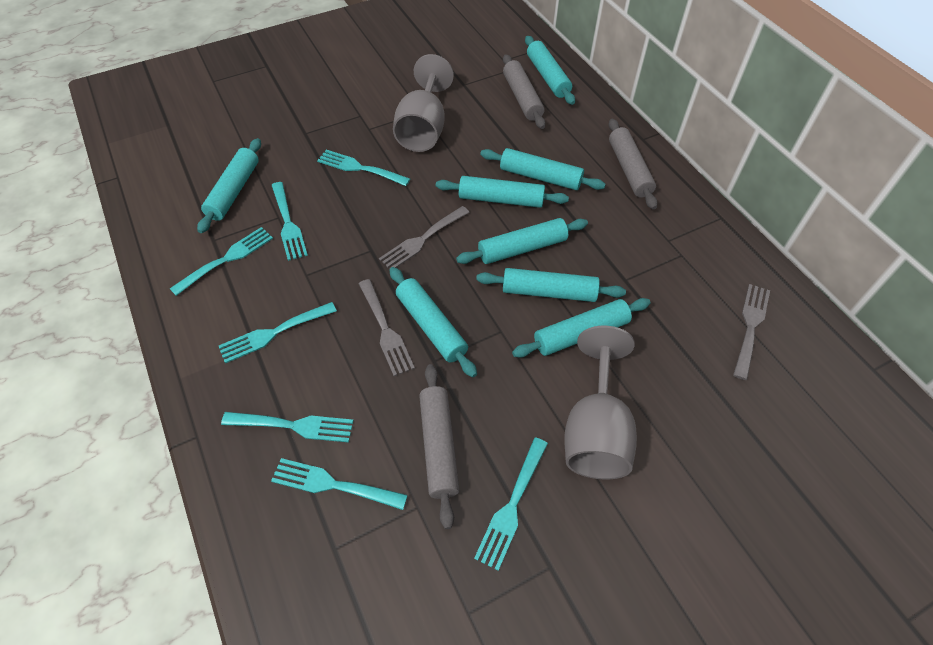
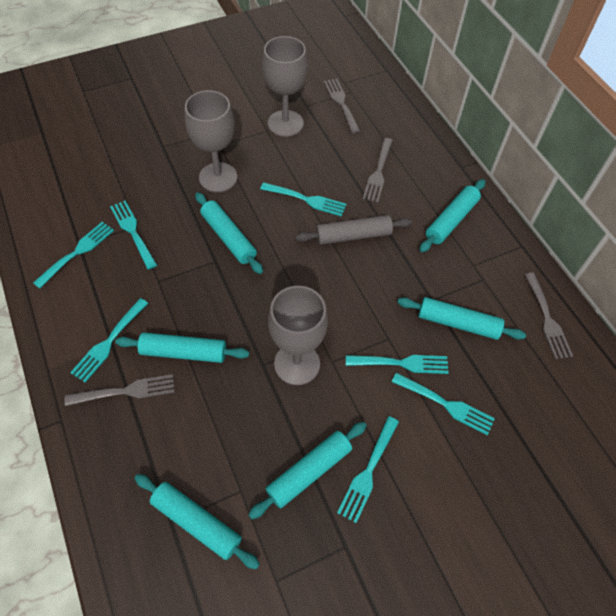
grey fork: [359,279,415,376] [379,206,470,269] [733,284,770,380] = 3 -> [65,374,175,406] [324,79,360,133] [363,138,393,203] [524,273,573,359] = 4
grey goblet: [393,54,454,152] [564,326,637,479] = 2 -> [185,90,237,192] [262,36,308,137] [268,286,328,385] = 3
grey rolling pin: [419,364,460,529] [503,54,546,129] [609,119,658,210] = 3 -> [295,215,412,245] = 1
turquoise rolling pin: [197,138,261,233] [390,267,477,377] [436,176,569,208] [456,218,588,264] [476,268,626,302] [480,148,606,190] [512,298,651,358] [525,36,575,105] = 8 -> [115,332,249,363] [134,474,260,569] [195,192,263,274] [248,422,367,519] [398,297,526,340] [420,179,485,252] = 6

